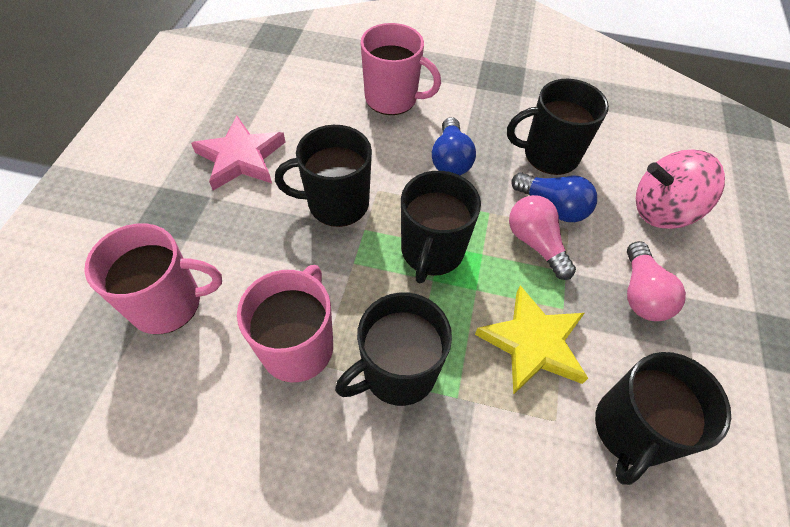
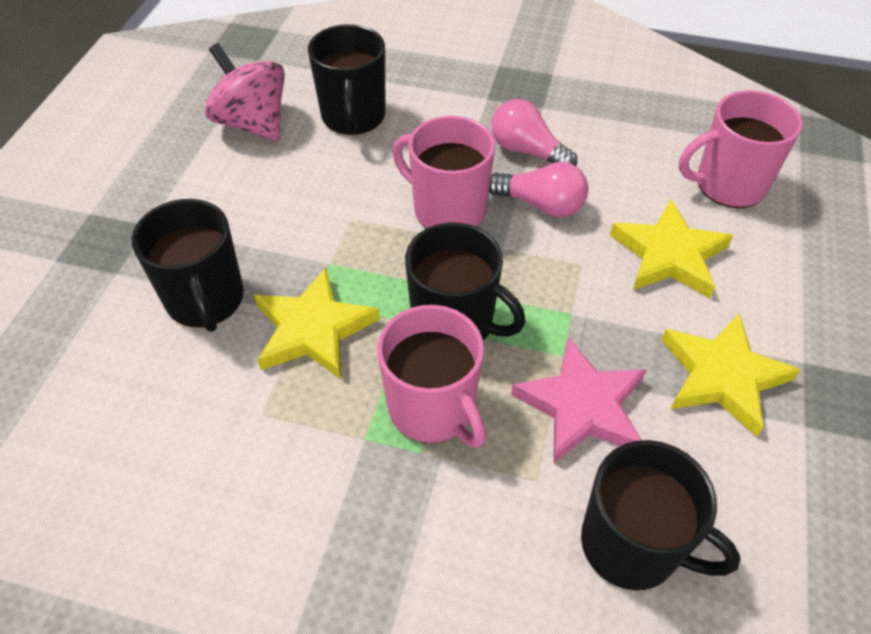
black mug: [275,125,372,227] [335,292,452,406] [401,171,481,283] [507,79,609,175] [595,352,731,485] = 5 -> [132,199,244,332] [308,24,386,135] [405,222,525,341] [581,440,741,590] = 4
blue light bulb: [432,117,476,175] [511,172,597,222] = 2 -> none = 0
yellow star: [475,285,588,395] = 1 -> [254,267,380,379] [610,199,733,298] [661,313,801,437] = 3

